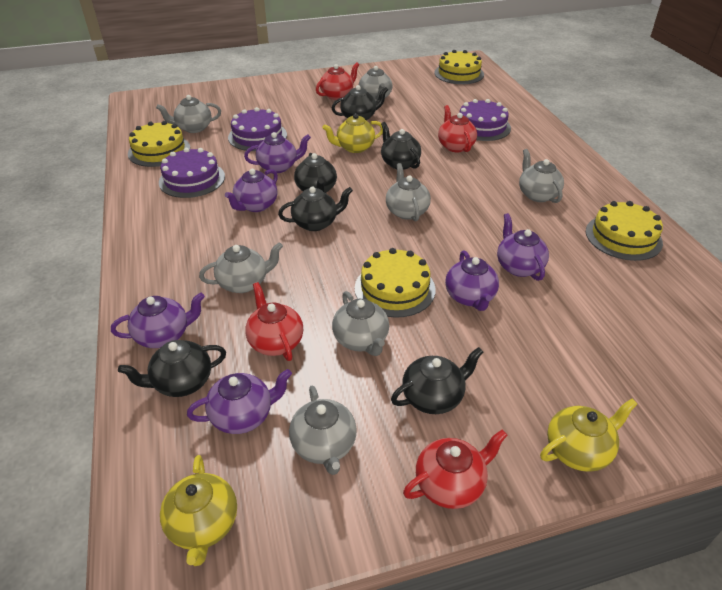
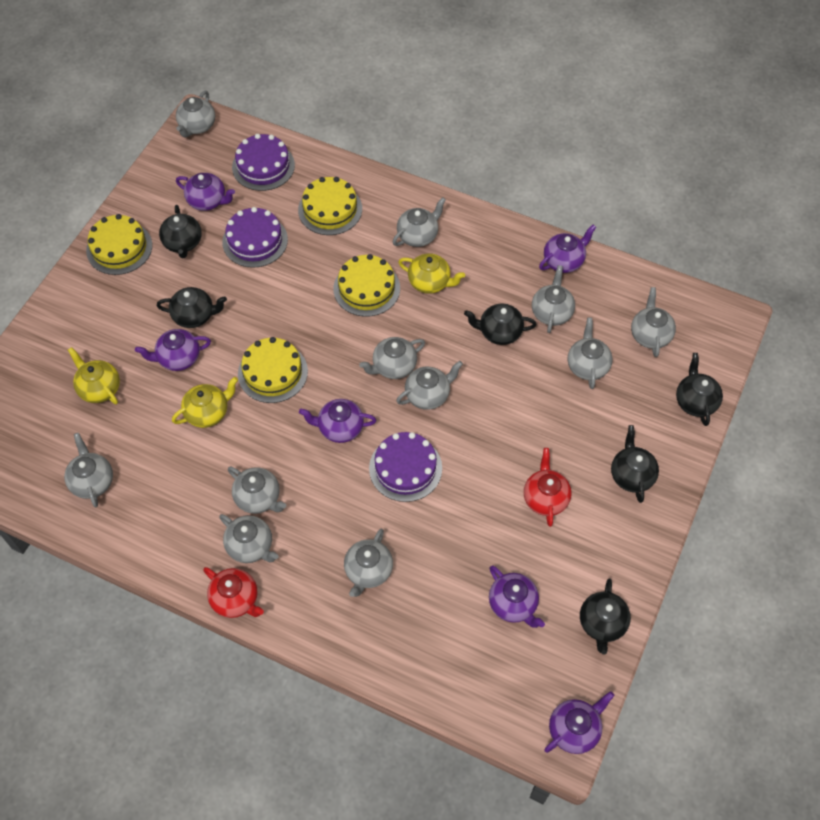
grey teapot: [156,95,221,133] [199,242,283,293] [289,385,357,475] [332,291,389,356] [359,66,392,102] [386,163,431,222] [519,149,564,203] = 7 -> [64,433,113,507] [176,91,215,137] [219,514,279,563] [228,467,286,514] [344,528,393,597] [359,337,425,379] [393,197,446,247] [396,361,463,410] [532,265,575,333] [568,317,613,389] [631,287,676,357] = 11
red teapot: [245,282,303,361] [316,62,359,100] [403,429,508,509] [438,105,477,152] = 4 -> [203,567,264,618] [524,448,571,527] = 2

